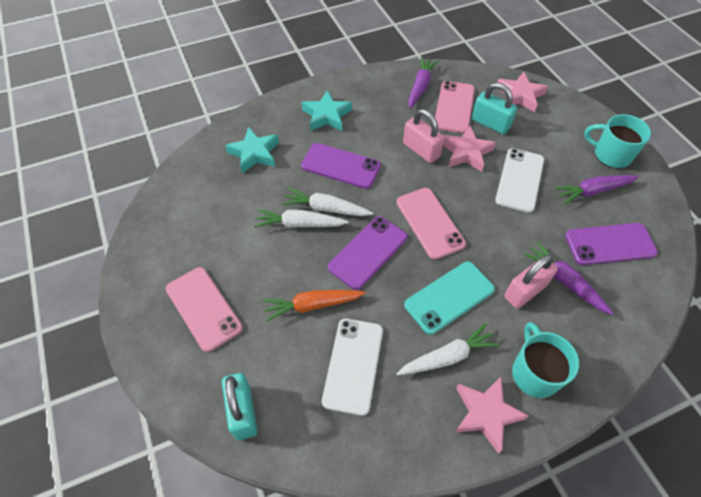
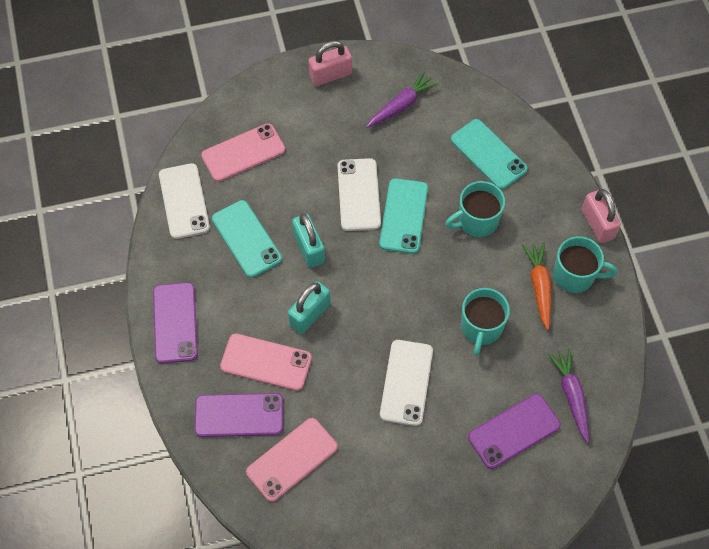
pink star: [443,126,496,172] [455,377,529,454] [497,72,548,113] = 3 -> none = 0
purple carrot: [408,57,438,108] [523,242,613,315] [554,175,639,204] = 3 -> [366,71,439,128] [547,348,589,443] = 2
turquoise mug: [512,322,579,398] [584,114,651,169] = 2 -> [445,181,505,237] [461,288,510,356] [553,236,617,293] = 3
turquoise phone: [404,261,495,335] = 1 -> [212,200,282,278] [379,178,428,254] [451,119,528,190] = 3
turquoise star: [225,127,279,174] [302,90,352,131] = 2 -> none = 0
white carrot: [254,209,348,228] [282,188,373,216] [396,323,500,375] = 3 -> none = 0
white phone: [322,319,383,416] [495,148,544,213] = 2 -> [159,163,210,239] [337,158,381,231] [380,340,433,426] = 3

